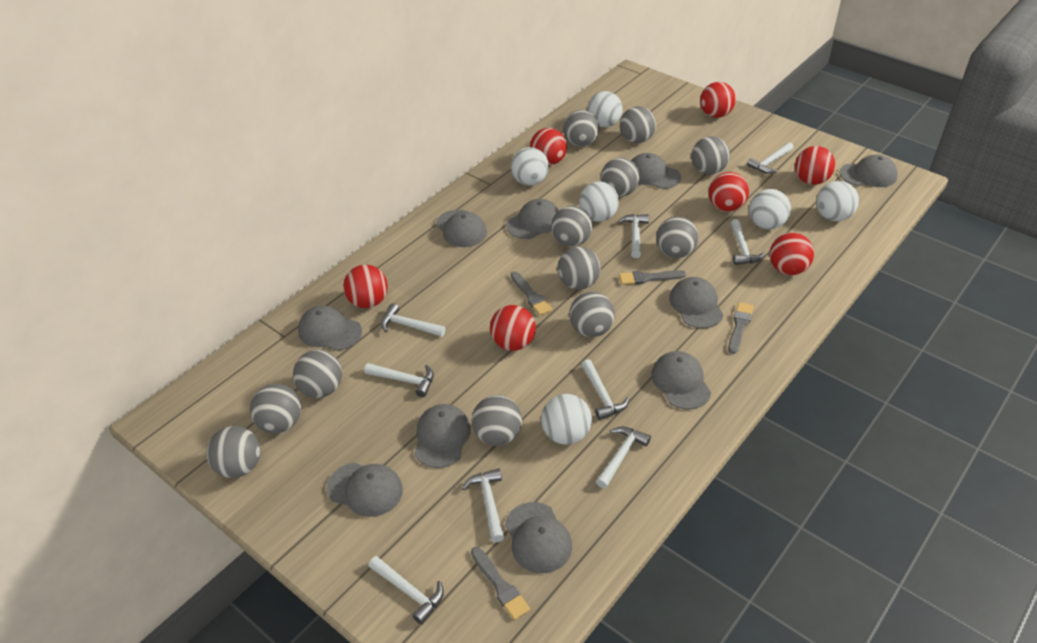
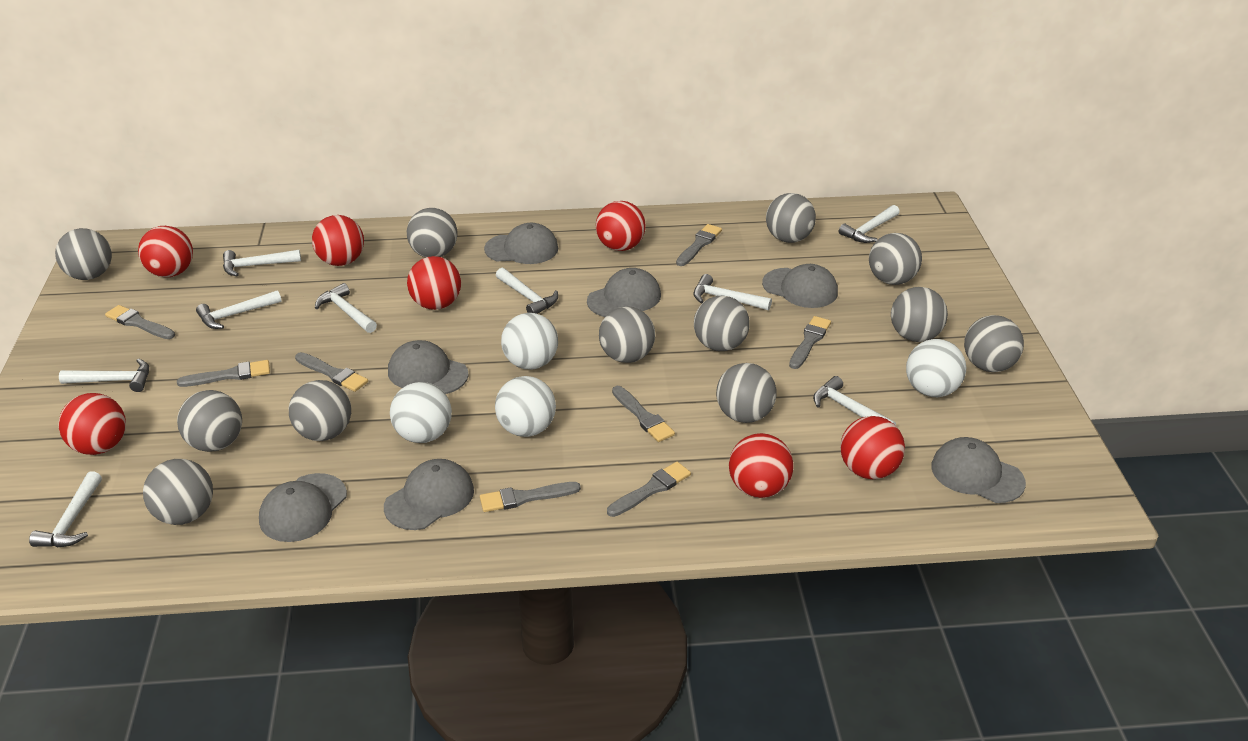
grey brush: [471,547,530,620] [511,271,552,315] [619,270,686,285] [728,302,754,354] = 4 -> [105,305,175,339] [177,360,270,387] [295,352,368,392] [480,482,581,512] [607,462,691,517] [612,386,675,442] [676,224,722,266] [789,316,831,369] = 8
grey cap: [298,306,362,351] [327,463,403,517] [414,404,471,468] [436,210,487,247] [505,502,572,573] [506,199,559,239] [631,153,681,189] [651,351,711,410] [669,277,723,328] [839,155,898,187] = 10 -> [259,473,347,542] [384,459,474,530] [388,340,469,394] [484,223,558,264] [587,268,661,317] [762,264,838,308] [931,437,1026,503] = 7
white ball: [511,147,549,186] [541,394,592,445] [579,182,619,222] [587,91,623,127] [749,189,791,230] [816,181,859,221] = 6 -> [390,382,452,443] [495,376,556,437] [501,313,558,369] [906,339,966,397] = 4

